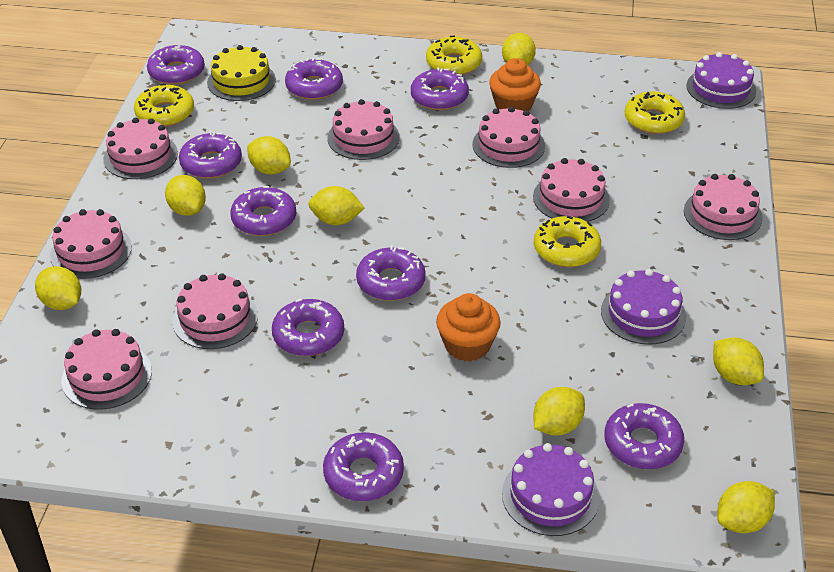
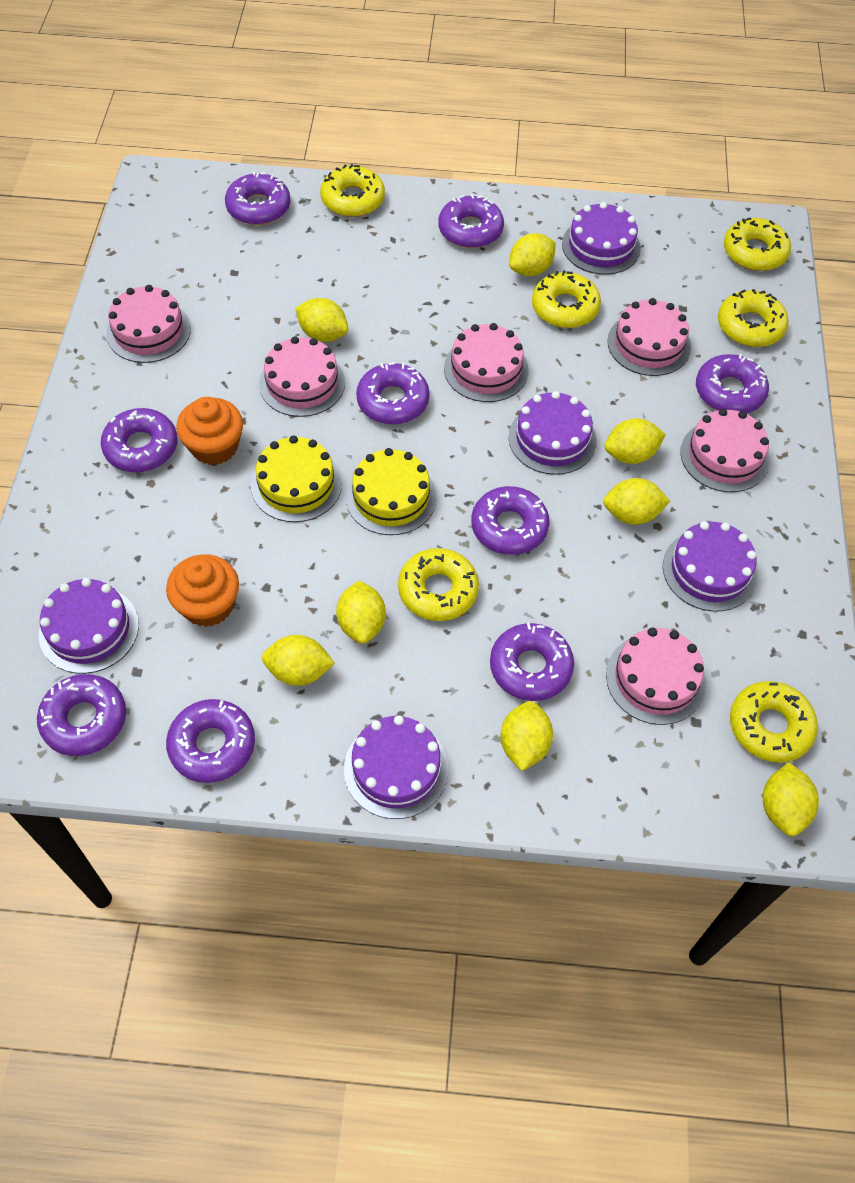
pink cake: [50,209,132,279] [61,329,152,410] [103,117,178,179] [172,273,258,349] [327,99,400,160] [472,107,545,168] [533,158,610,222] [684,174,763,240] = 8 -> [106,285,191,363] [259,336,345,417] [444,323,529,402] [606,628,706,725] [607,298,691,376] [680,408,770,492] = 6
purple cake: [502,443,600,536] [601,269,686,345] [686,52,756,109] = 3 -> [39,578,139,674] [344,715,448,819] [509,391,597,475] [562,202,641,275] [663,521,757,612] = 5
yellow cake: [207,45,276,101] = 1 -> [251,436,342,522] [346,448,437,535] = 2
yellow donut: [134,84,194,127] [426,35,482,75] [534,216,601,267] [625,91,685,134] = 4 -> [320,164,385,217] [398,548,479,621] [532,271,601,328] [718,289,789,347] [724,217,791,271] [730,681,818,763] = 6

